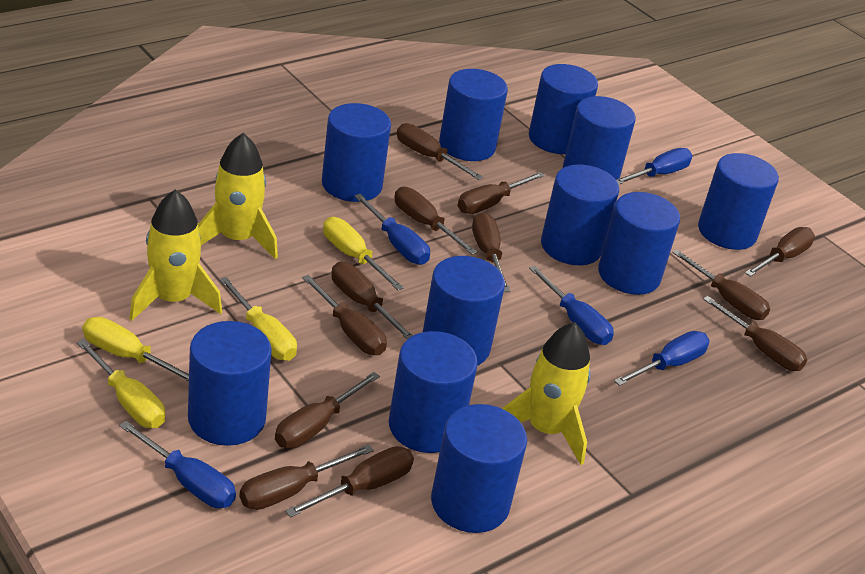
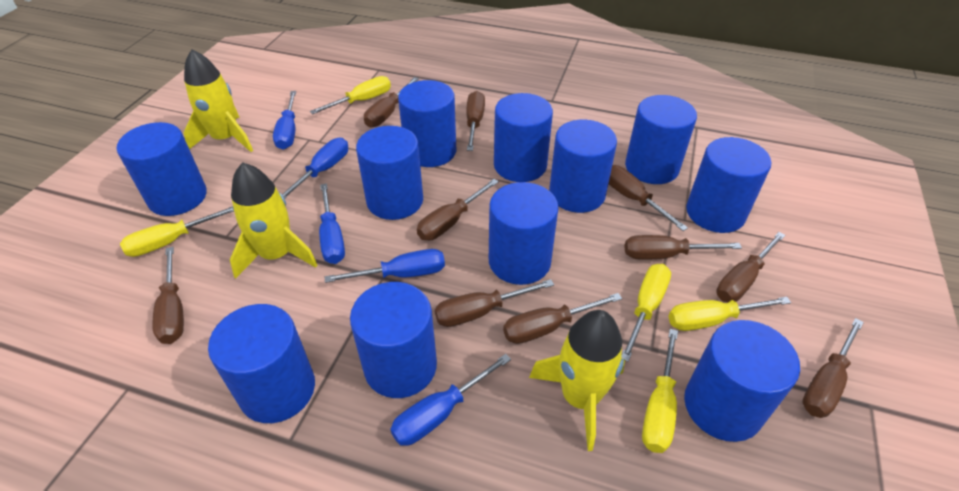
brown screwdriver: [239,445,374,510] [275,372,380,449] [285,446,414,518] [302,275,387,355] [332,262,413,339] [395,187,478,255] [397,123,483,180] [458,172,545,214] [472,212,510,292] [672,250,770,320] [703,296,807,371] [745,227,815,277] = 12 -> [152,247,184,344] [364,77,419,127] [417,179,499,240] [435,279,554,327] [467,91,485,151] [503,293,622,344] [609,165,688,231] [624,235,742,260] [716,232,785,302] [802,318,864,418] = 10
yellow screwdriver: [76,339,165,428] [83,317,189,382] [219,277,297,361] [323,217,404,291] = 4 -> [120,206,234,257] [310,76,391,115] [621,264,671,362] [642,329,678,453] [668,297,791,331] = 5

